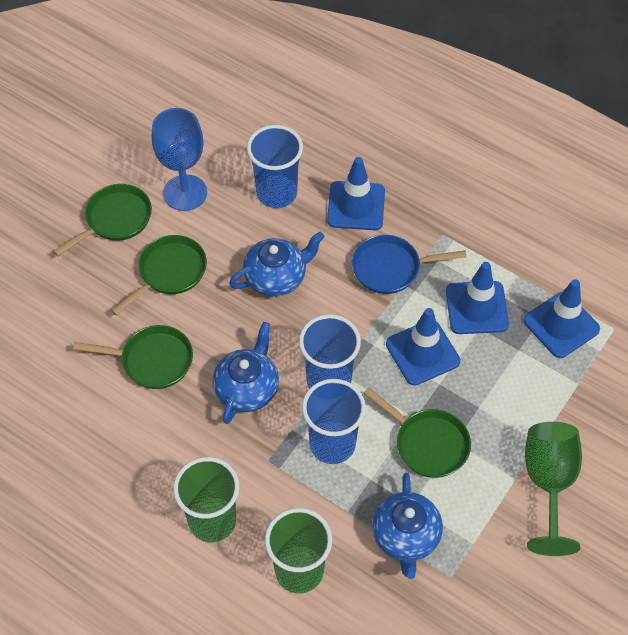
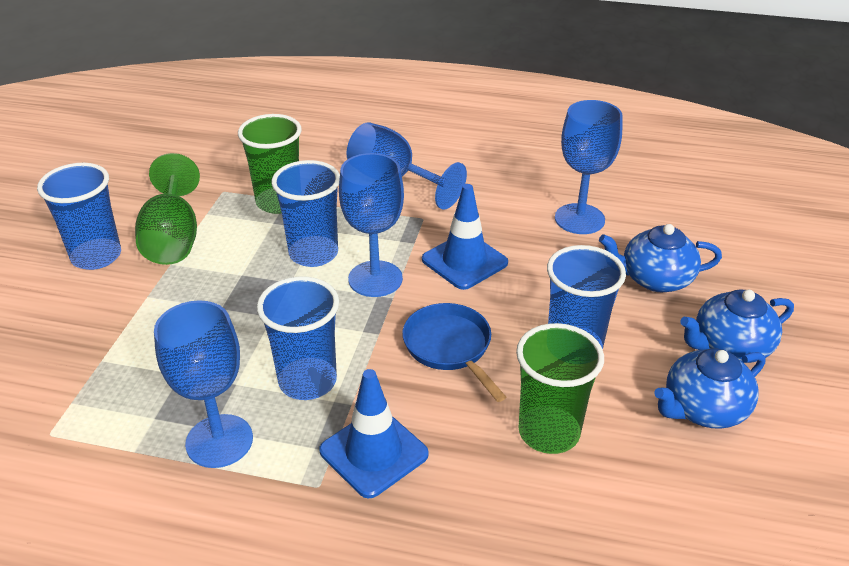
blue cup: [247,125,303,208] [299,314,361,389] [302,379,366,464] = 3 -> [37,163,121,270] [257,276,339,400] [272,160,340,267] [547,245,626,349] = 4
blue goblet: [152,108,207,211] = 1 -> [154,300,253,468] [339,153,404,297] [346,122,467,210] [555,100,622,234] = 4
blue traffic cone: [327,157,385,230] [386,308,461,386] [446,262,509,334] [524,279,600,358] = 4 -> [319,369,429,499] [422,184,508,290] = 2
green pan: [53,184,152,256] [73,325,193,389] [111,235,207,316] [363,387,471,478] = 4 -> none = 0

